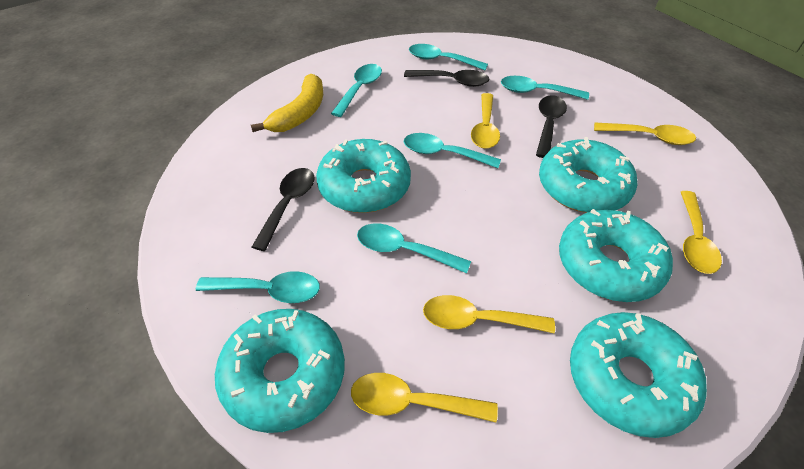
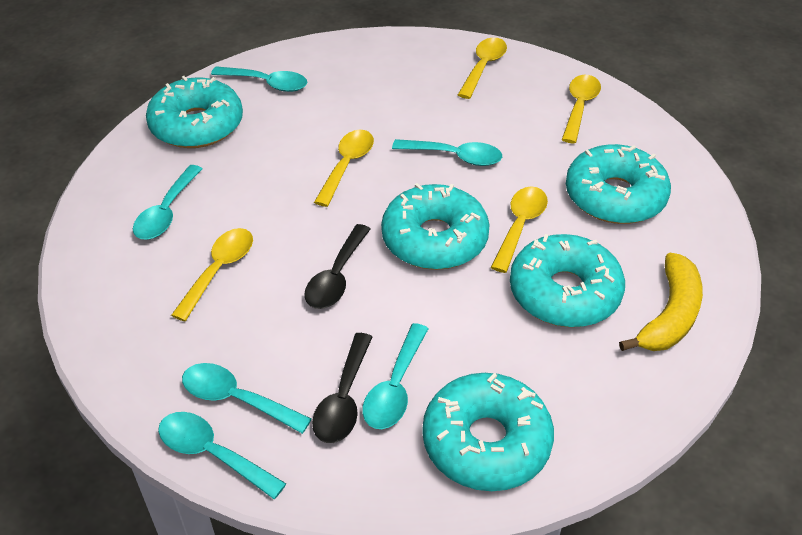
black spoon: [252,168,315,251] [404,70,489,87] [536,95,567,158] = 3 -> [304,224,370,309] [312,333,372,443] = 2

